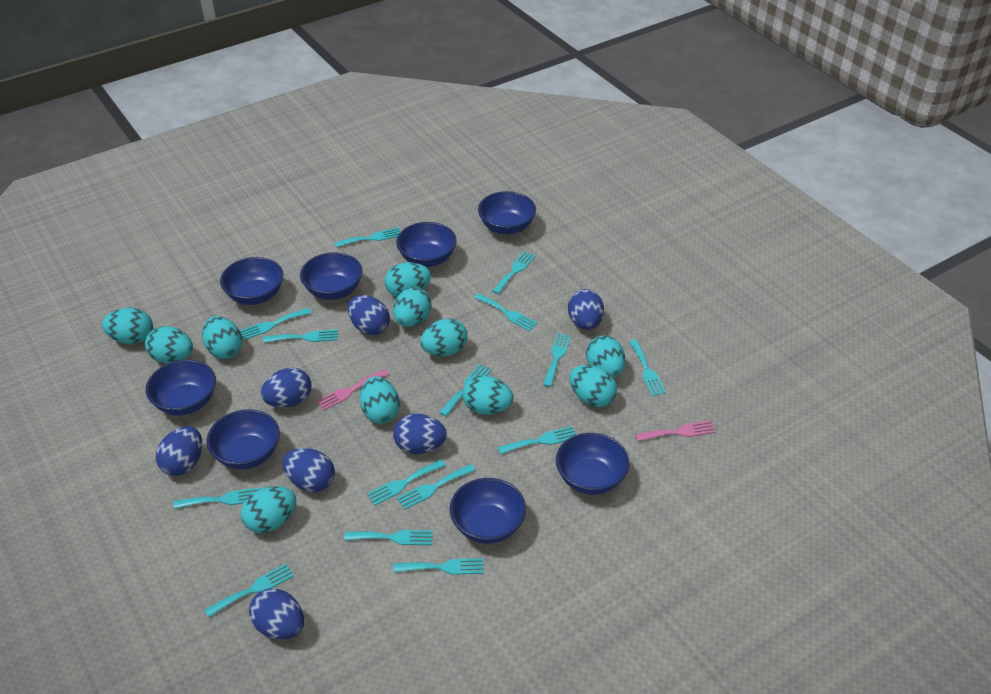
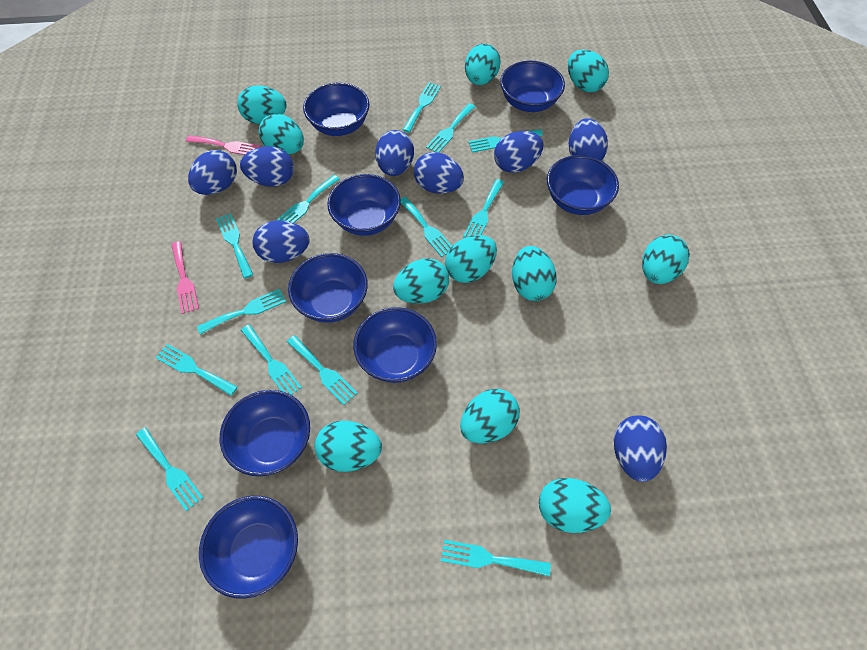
blue egg: [156,426,202,476] [249,588,304,640] [261,368,311,407] [282,448,335,492] [348,295,390,335] [393,414,447,454] [568,289,604,330] = 7 -> [188,150,237,195] [240,146,294,187] [252,220,310,263] [375,130,414,176] [414,152,464,194] [494,131,543,173] [569,118,608,161] [614,415,667,482] = 8
turquoise fork: [173,488,261,509] [204,564,294,618] [240,308,312,340] [263,329,338,343] [334,227,400,248] [344,530,433,545] [367,459,446,505] [393,558,483,575] [397,464,475,509] [439,364,492,416] [474,294,538,331] [492,251,535,294] [497,426,576,454] [543,333,571,387] [629,340,666,396] = 15 -> [136,427,203,511] [155,344,238,396] [197,289,286,335] [216,213,253,278] [241,324,302,395] [276,175,340,223] [287,335,358,405] [401,196,452,257] [402,82,441,133] [426,103,475,152] [441,540,551,576] [463,179,504,238] [468,129,543,153] = 13

